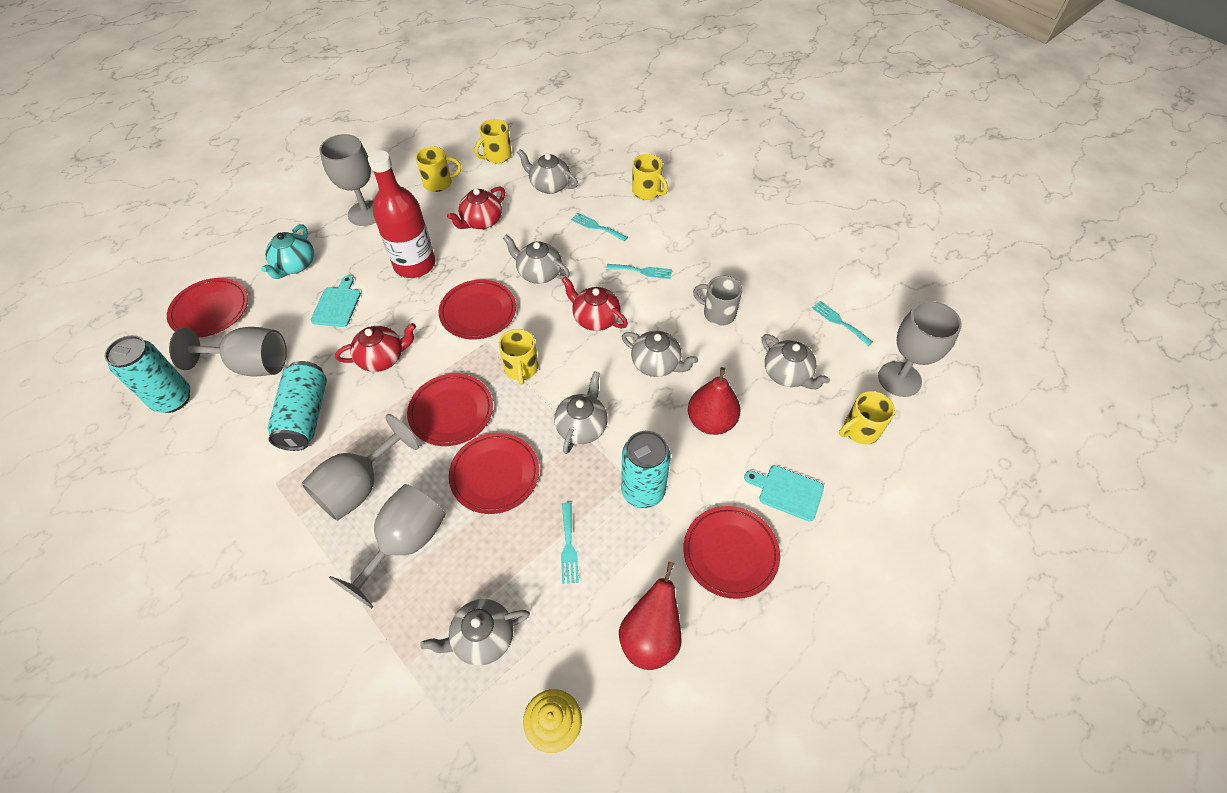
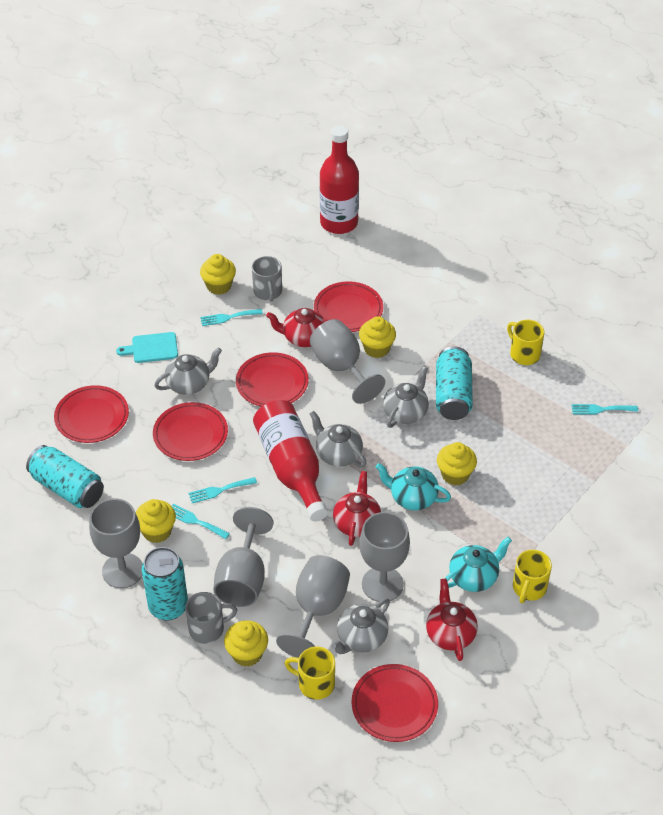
grey mug: [693,276,742,326] = 1 -> [185,592,237,644] [252,256,282,301] = 2
grey teapot: [420,599,530,666] [503,234,570,284] [517,149,578,194] [554,372,608,454] [622,331,698,377] [761,334,830,389] = 6 -> [154,348,222,395] [310,411,366,467] [331,598,390,654] [383,366,429,428] = 4
red bottle: [368,150,436,278] = 1 -> [253,400,328,521] [320,125,359,234] = 2
red pear: [619,561,681,670] [688,367,741,435] = 2 -> none = 0
turquoise cutting board: [311,275,361,327] [744,465,824,522] = 2 -> [116,332,178,363] = 1
turquoise teapot: [261,224,314,279] = 1 -> [376,463,451,510] [444,537,512,592] = 2
yellow cupcake: [523,689,582,753] = 1 -> [136,499,176,543] [200,254,236,295] [224,620,268,667] [359,316,396,358] [437,442,477,485] = 5
yellow mug: [416,146,461,192] [475,119,512,163] [499,329,538,385] [632,154,668,200] [839,391,895,445] = 5 -> [285,647,335,700] [507,320,545,365] [513,550,552,603] = 3

